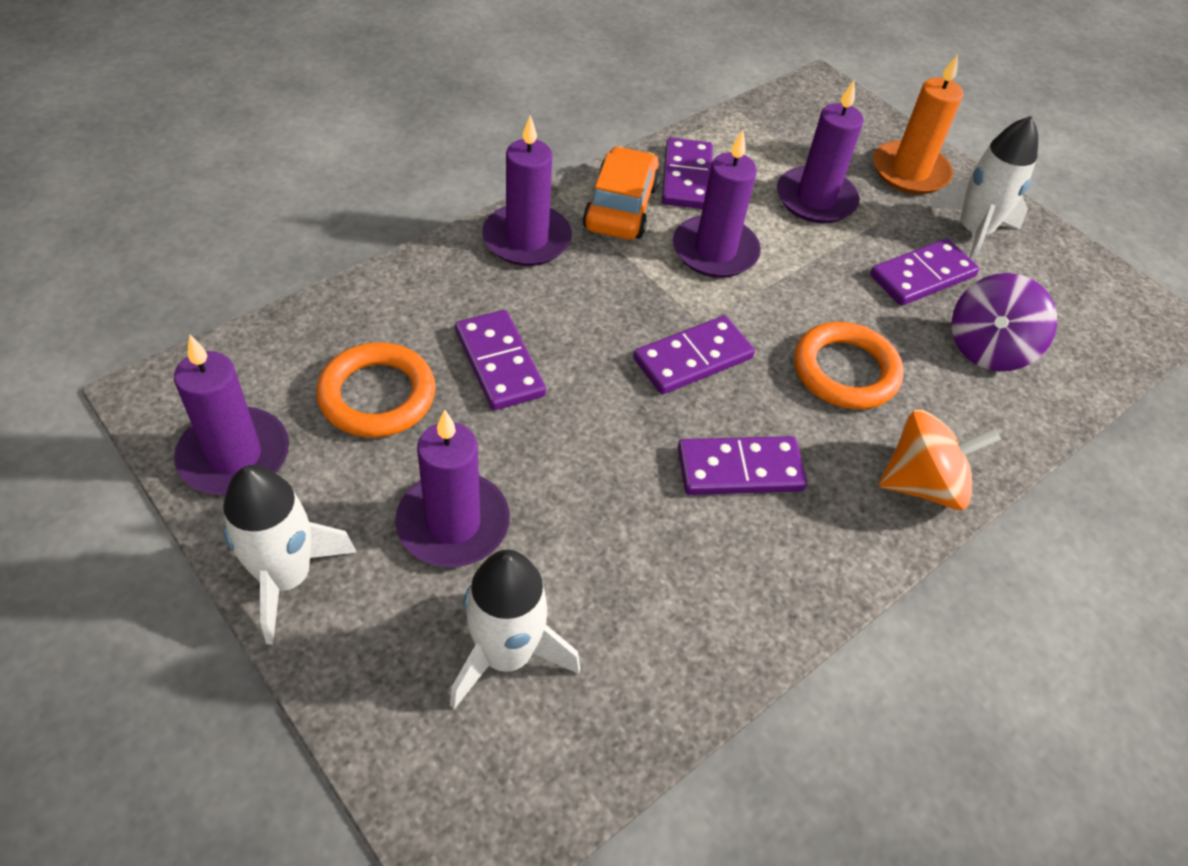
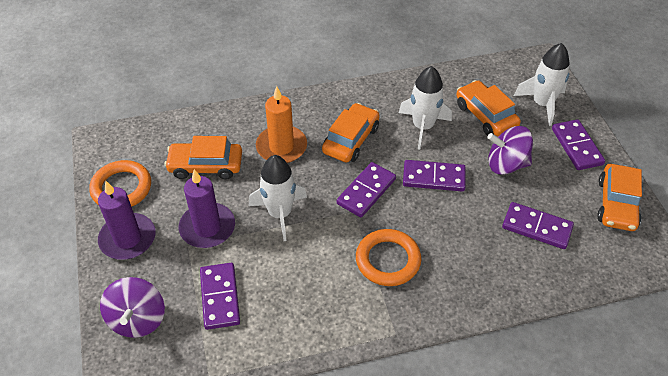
orange car: [583,146,661,239] = 1 -> [164,136,242,179] [322,103,380,163] [456,80,521,136] [597,164,642,231] = 4
orange spinning top: [879,409,1001,510] = 1 -> none = 0
purple candle: [174,335,289,495] [395,410,510,567] [482,115,572,266] [673,130,761,278] [777,80,863,223] = 5 -> [98,181,156,260] [179,169,235,248] = 2
purple spinning top: [952,273,1057,371] = 1 -> [100,277,165,338] [487,126,533,175] = 2

